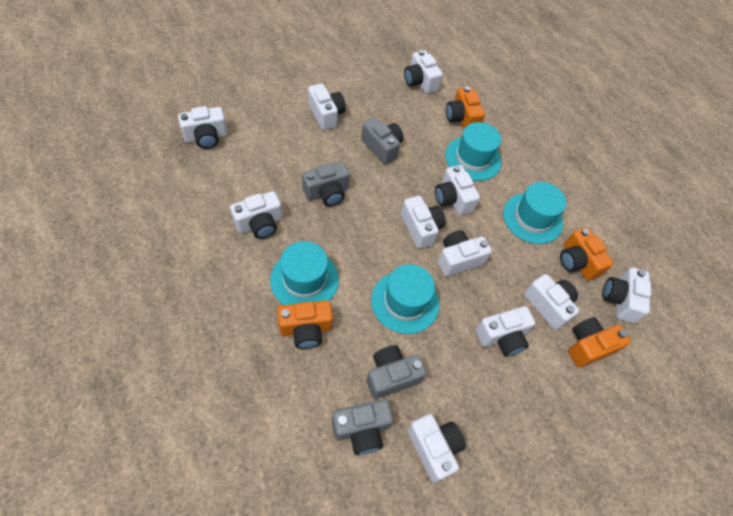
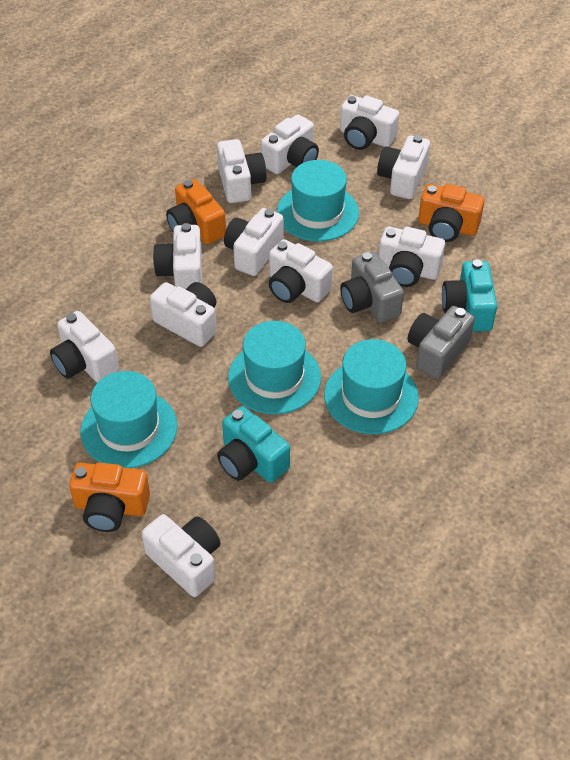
grey camera: [302,162,350,206] [332,399,393,455] [361,117,404,165] [366,345,427,399] = 4 -> [340,252,404,323] [408,306,475,379] = 2
orange camera: [277,300,333,349] [446,86,485,129] [560,227,613,281] [568,317,631,368] = 4 -> [69,462,150,532] [166,179,226,245] [418,184,484,242] = 3
turquoise camera: none = 0 -> [217,406,290,483] [442,260,497,331] = 2

